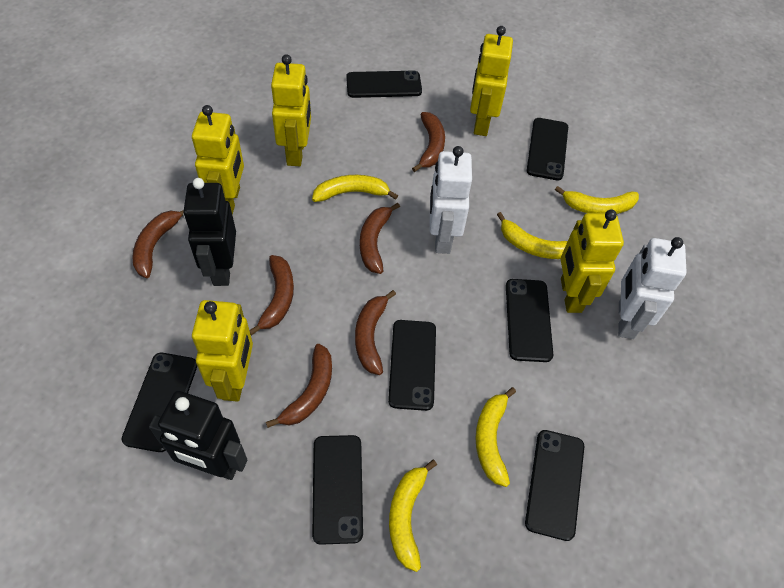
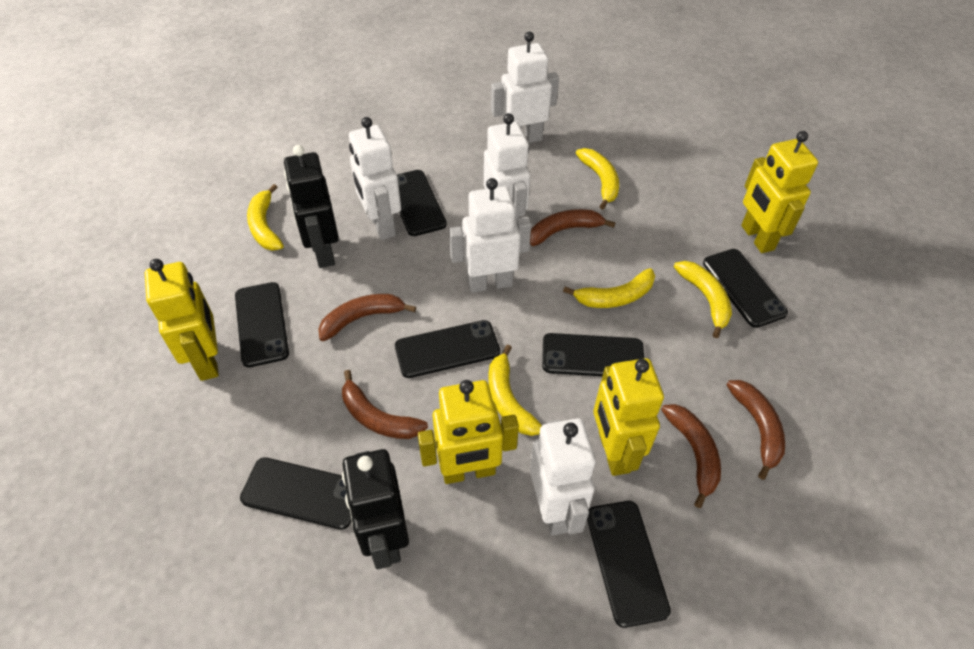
brown banana: [132,210,184,278] [249,255,294,336] [266,344,332,428] [355,290,396,375] [360,203,400,274] [412,112,445,172] = 6 -> [318,294,416,341] [342,370,428,439] [530,209,615,246] [661,404,721,508] [727,380,785,480] = 5
white robot: [430,146,472,254] [618,237,687,339] = 2 -> [349,117,401,240] [449,178,531,293] [484,113,530,223] [491,32,559,143] [530,418,596,535] = 5
yellow robot: [192,105,244,215] [192,300,253,402] [271,54,311,166] [470,26,513,136] [561,209,624,313] = 5 -> [145,259,219,381] [418,380,519,484] [593,358,664,476] [741,131,818,253] = 4

